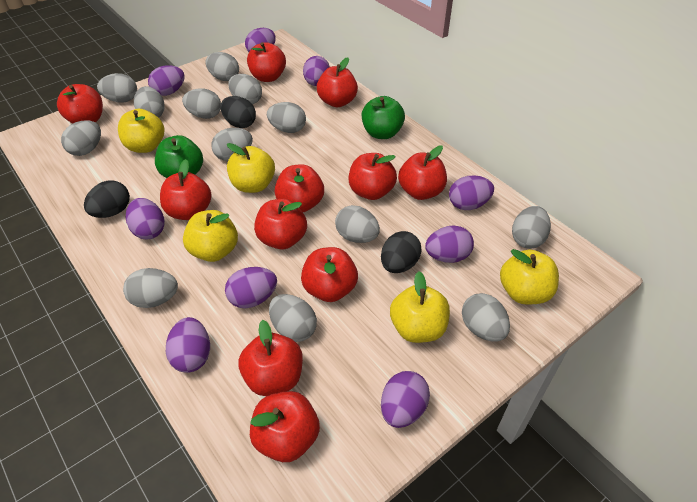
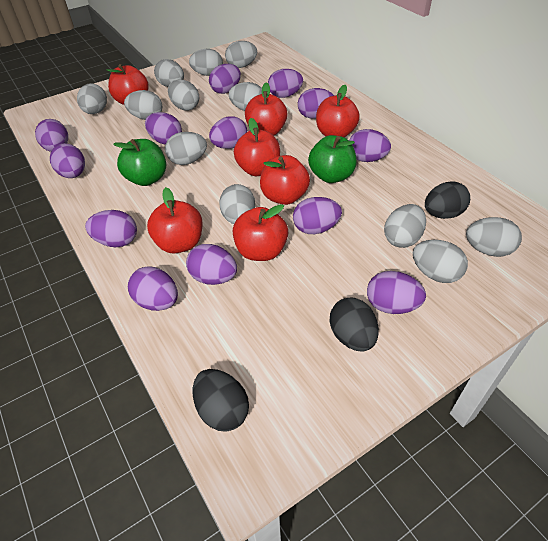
grey egg: [61,120,101,156] [97,73,137,103] [123,268,178,308] [134,86,165,118] [182,88,221,119] [205,52,239,81] [211,128,253,161] [228,74,262,104] [267,102,306,133] [269,294,317,342] [335,205,380,243] [462,293,510,342] [512,206,551,249] = 13 -> [77,83,107,114] [124,90,162,120] [154,59,184,87] [165,132,207,165] [168,80,199,111] [189,49,223,76] [219,184,255,224] [225,41,257,68] [229,82,262,111] [384,204,426,248] [413,240,468,283] [466,217,522,257] = 12
purple egg: [126,198,165,239] [148,65,184,96] [166,317,210,373] [225,267,277,308] [245,28,276,52] [303,56,330,86] [381,371,430,428] [425,225,474,263] [449,176,494,210] = 9 -> [35,119,68,152] [50,143,85,178] [85,210,137,247] [128,266,178,311] [145,112,182,145] [186,244,237,285] [209,64,241,94] [209,116,247,149] [268,69,303,98] [293,197,342,234] [298,88,334,119] [349,129,391,162] [367,271,426,314] = 13
red apple: [57,84,103,124] [160,159,211,220] [239,320,303,396] [247,42,286,82] [250,391,320,462] [254,199,307,249] [275,164,324,212] [301,247,358,302] [317,57,358,107] [349,153,397,200] [398,146,447,200] = 11 -> [107,64,149,105] [147,187,203,254] [233,204,288,261] [234,118,280,176] [245,82,288,136] [260,155,310,205] [316,85,360,137] = 7
yellow apple: [118,109,164,153] [183,210,238,262] [227,143,275,193] [390,271,450,343] [500,249,559,304] = 5 -> none = 0

